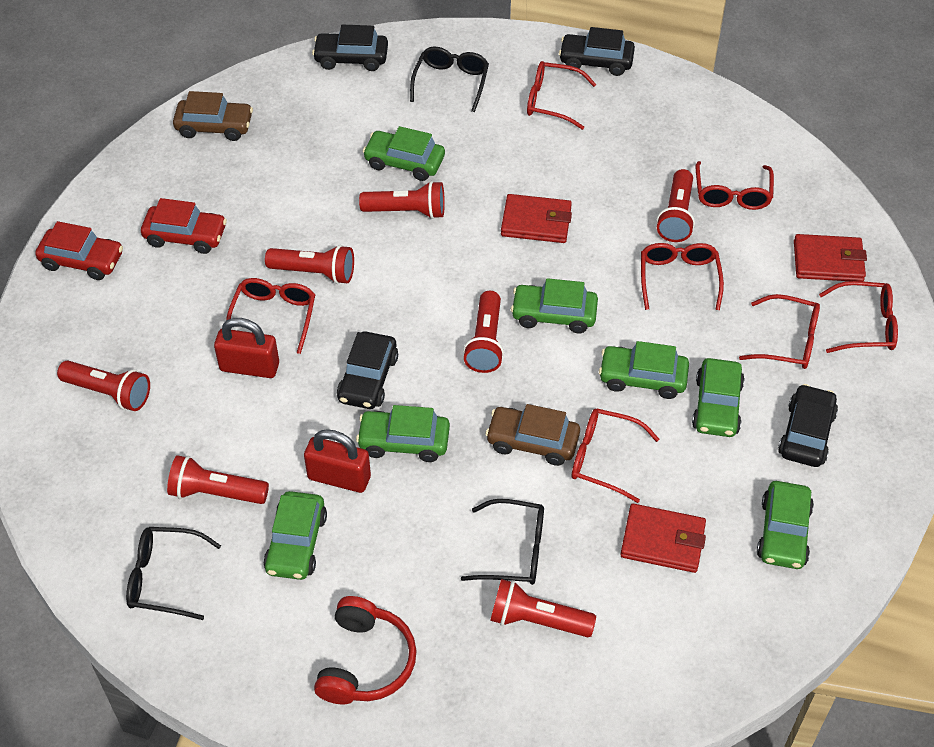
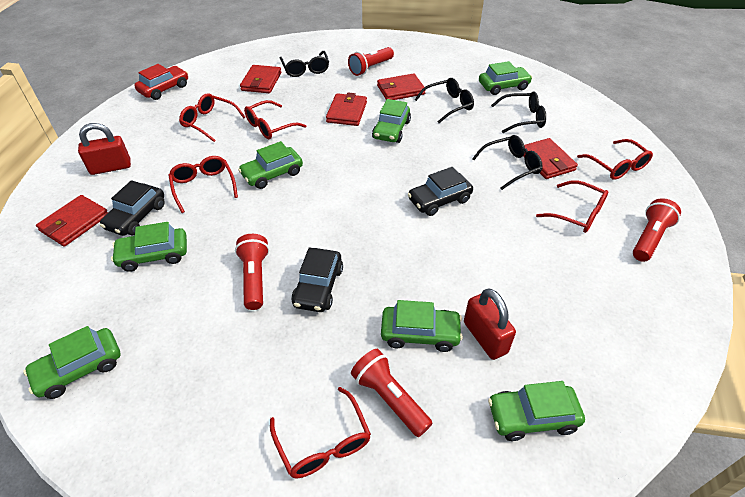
black car: [312,25,388,71] [337,332,398,409] [559,27,635,76] [778,384,838,467] = 4 -> [100,180,165,236] [291,247,343,312] [408,167,473,216] = 3
black glasses: [126,527,221,620] [410,47,489,112] [461,499,544,585] = 3 -> [280,51,329,77] [415,78,474,123] [472,135,543,190] [491,91,546,133] = 4
brown car: [173,91,253,141] [485,404,580,466] = 2 -> none = 0
red car: [35,221,123,280] [141,198,227,254] = 2 -> [134,64,188,100] = 1
red flashlight: [57,361,150,411] [167,455,269,504] [265,245,354,284] [359,181,445,219] [463,291,504,373] [490,579,596,637] [656,169,695,242] = 7 -> [235,234,269,310] [348,47,394,76] [351,349,432,437] [633,198,681,262] = 4
red glasses: [226,278,315,354] [527,61,596,130] [572,409,659,503] [641,243,724,310] [696,161,774,210] [739,294,820,369] [819,281,898,353] = 7 -> [168,156,238,213] [179,93,245,142] [244,100,306,139] [270,387,371,478] [536,180,608,233] [577,139,653,180] = 6
red headphones: [314,596,417,704] = 1 -> none = 0
red wallet: [501,194,572,243] [620,504,706,573] [794,234,867,281] = 3 -> [36,195,108,247] [240,65,281,93] [326,93,367,126] [377,73,425,100] [523,138,578,179] = 5

